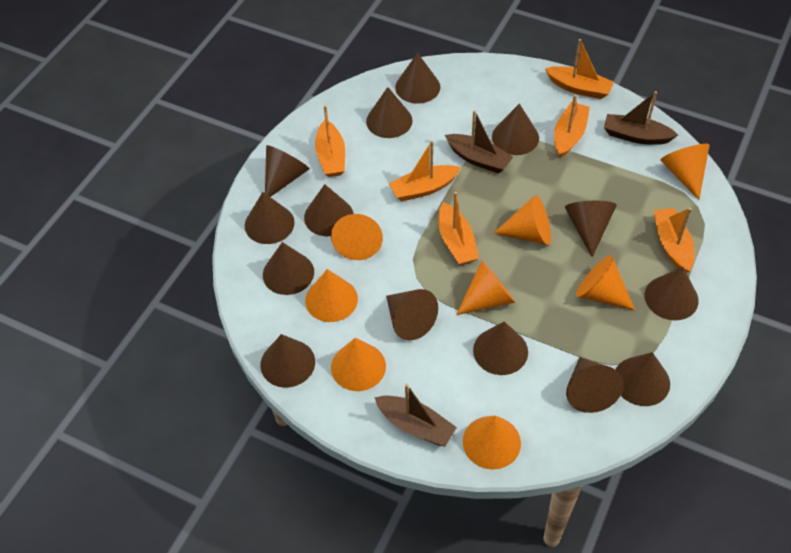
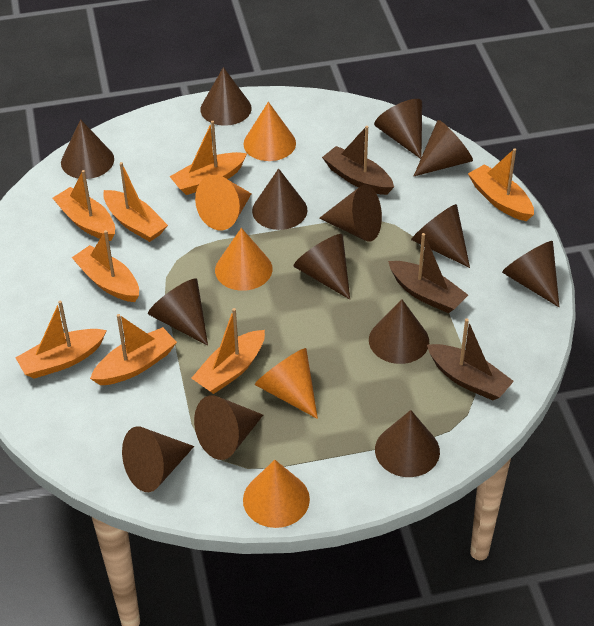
orange boat: [315,105,345,177] [389,141,461,201] [439,192,479,265] [545,39,614,99] [554,94,590,158] [653,208,695,273] = 6 -> [15,301,107,379] [53,170,115,241] [71,230,139,302] [90,314,177,385] [103,162,168,242] [169,121,247,195] [191,308,265,394] [468,148,534,221] = 8
orange cone: [305,269,358,322] [331,214,383,260] [331,338,386,391] [456,261,515,315] [463,415,521,469] [494,195,551,245] [576,255,635,310] [660,144,710,199] = 8 -> [195,175,252,230] [215,228,273,291] [243,102,296,161] [243,460,310,528] [255,348,318,419] = 5

